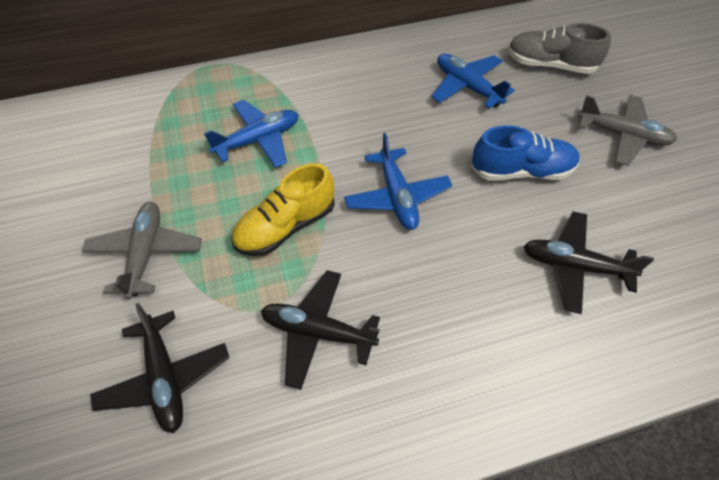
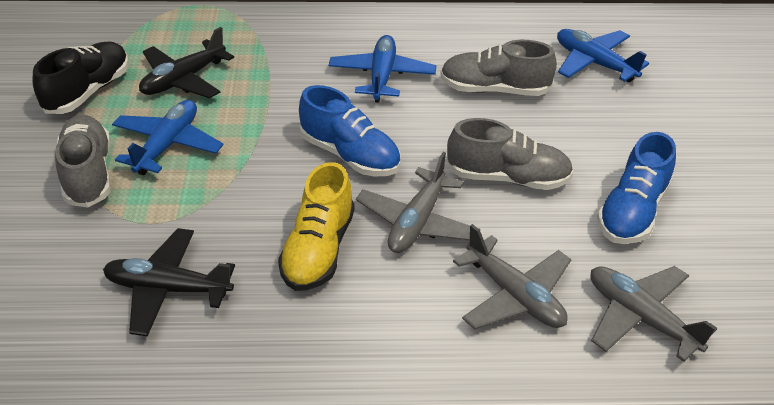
black plane: [90,303,229,433] [261,270,380,390] [523,211,654,314] = 3 -> [103,228,235,336] [139,27,234,98] = 2
black shoe: none = 0 -> [33,42,129,114] = 1
blue shoe: [471,125,580,180] = 1 -> [299,85,401,176] [597,132,676,244] = 2
grey plane: [81,202,202,299] [577,95,677,166] = 2 -> [356,152,480,253] [453,224,571,329] [590,266,717,362] = 3
grey shoe: [507,23,611,74] = 1 -> [55,115,110,207] [440,40,557,96] [447,118,573,190] = 3

